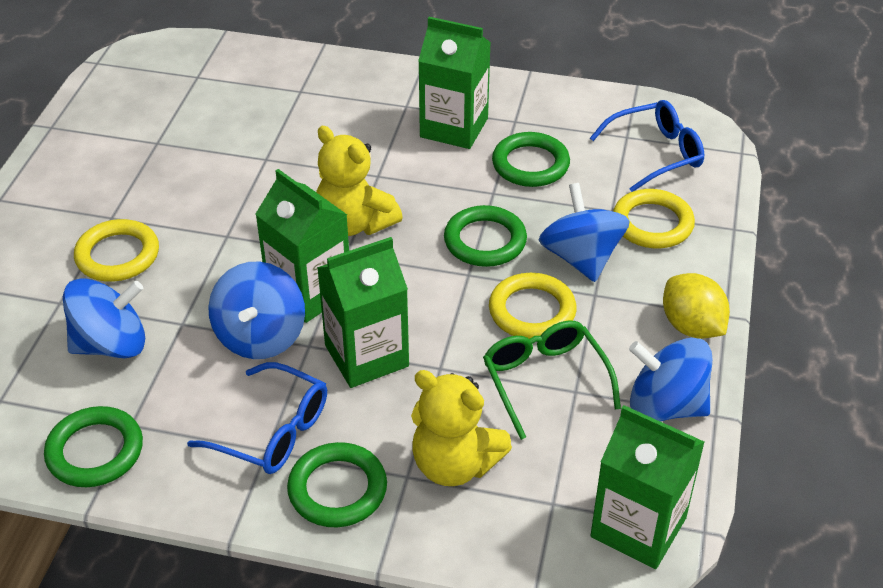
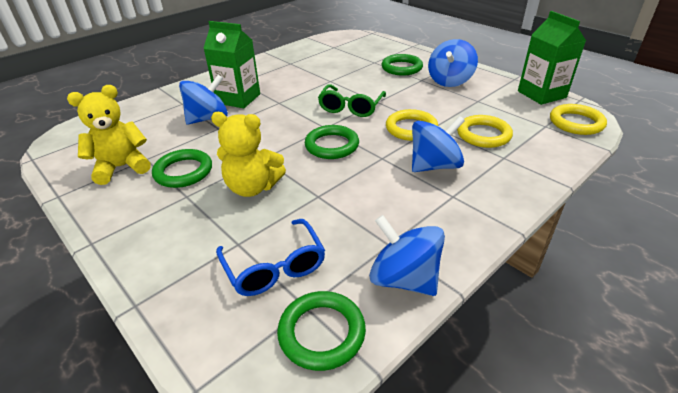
blue glasses: [187,362,327,474] [590,100,704,192] = 2 -> [216,219,325,296] = 1
green carton: [256,169,349,323] [317,237,409,388] [418,17,491,149] [590,405,705,569] = 4 -> [203,21,260,108] [518,11,586,105] = 2
yellow lemon: [663,273,730,339] = 1 -> none = 0

